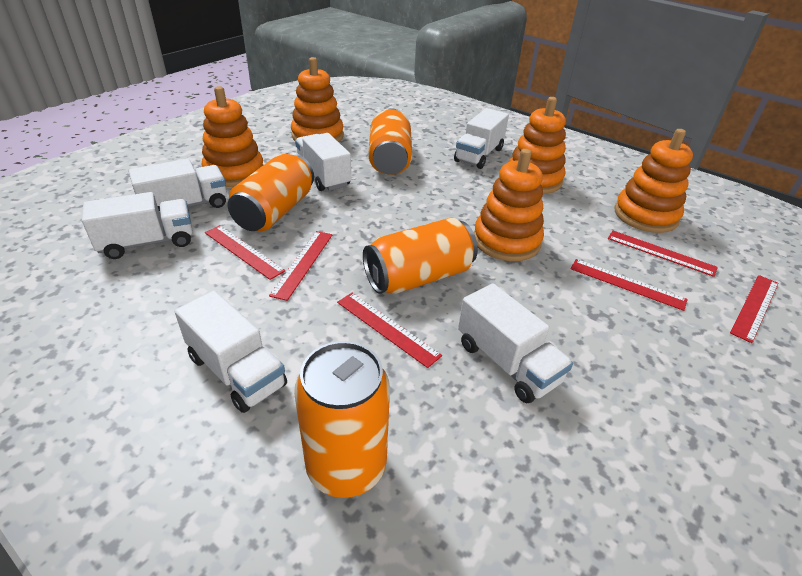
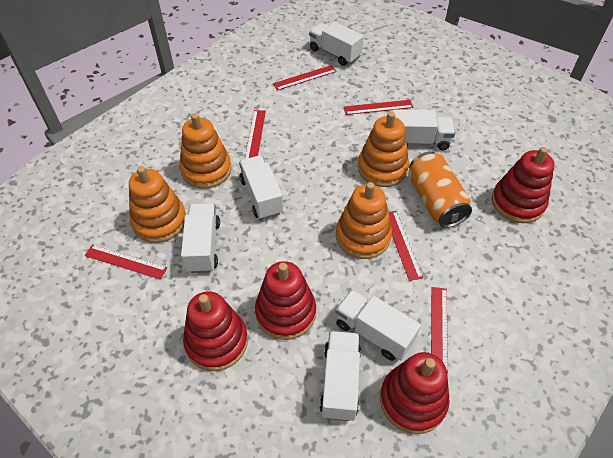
orange can: [228,153,314,231] [294,341,390,498] [363,217,478,294] [368,108,412,175] = 4 -> [408,152,472,228] = 1
orange stacking toy: [202,86,263,187] [291,57,344,142] [474,149,544,261] [509,97,566,194] [614,129,693,233] = 5 -> [129,166,186,243] [179,113,232,189] [336,182,392,259] [358,112,409,187] = 4
red stacking toy: none = 0 -> [183,291,248,371] [255,261,316,340] [380,352,450,434] [492,147,554,223] = 4

